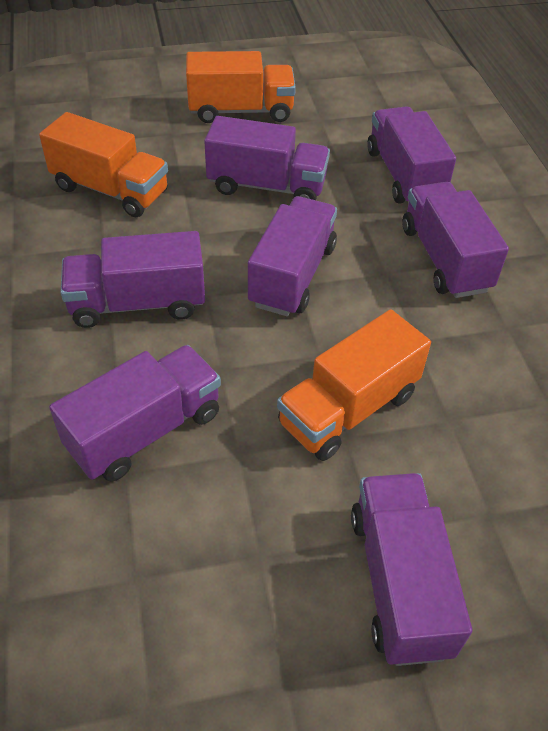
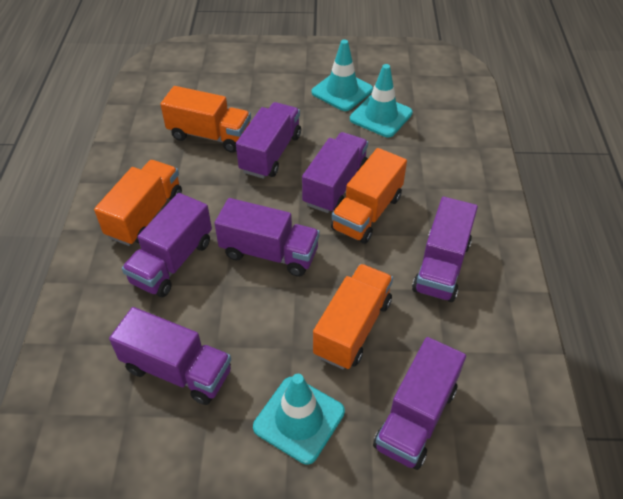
orange truck: [39,112,168,217] [186,51,296,123] [277,310,431,461] = 3 -> [94,160,182,246] [160,86,251,153] [313,264,393,370] [331,148,407,244] = 4
turquoise traffic cone: none = 0 -> [253,374,345,465] [311,39,373,111] [350,64,413,137] = 3

